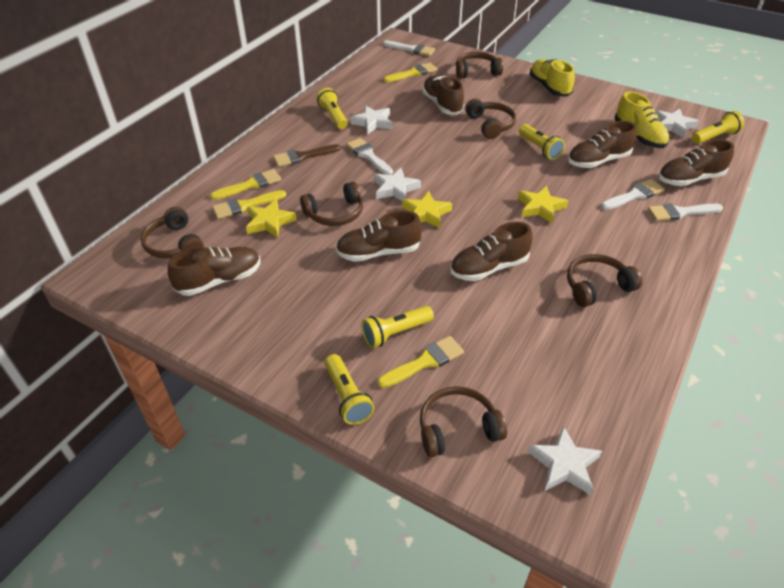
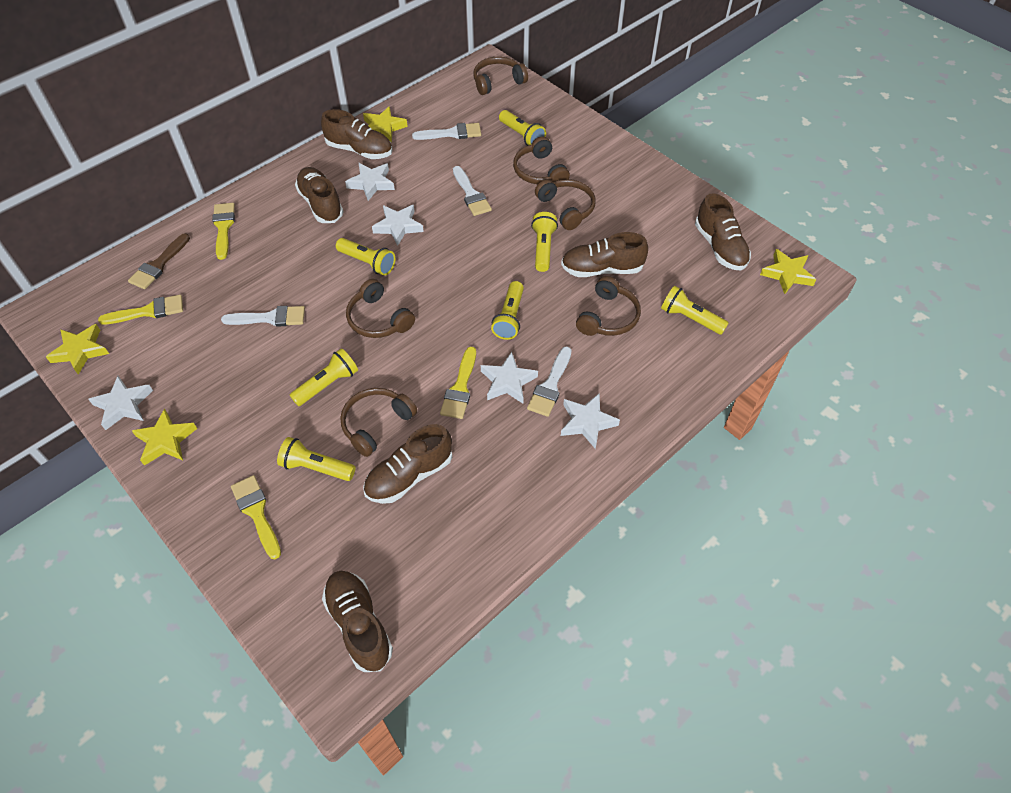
white star: [350,105,392,135] [374,168,421,201] [528,426,602,495] [655,109,699,138] = 4 -> [88,376,153,430] [345,163,395,201] [372,205,424,246] [481,352,538,403] [561,393,620,449] = 5
yellow flashlight: [316,88,348,129] [325,354,375,425] [361,306,434,348] [519,124,565,160] [692,111,744,144] = 5 -> [277,437,355,481] [290,348,358,406] [336,238,395,276] [491,281,524,340] [499,110,546,146] [531,212,558,272] [661,286,728,335] = 7
yellow shoe: [530,59,575,97] [615,92,670,148] = 2 -> none = 0
yellow star: [246,199,296,238] [402,191,452,228] [518,186,568,224] = 3 -> [46,324,109,375] [132,409,197,466] [363,106,408,143] [760,249,816,294] = 4

